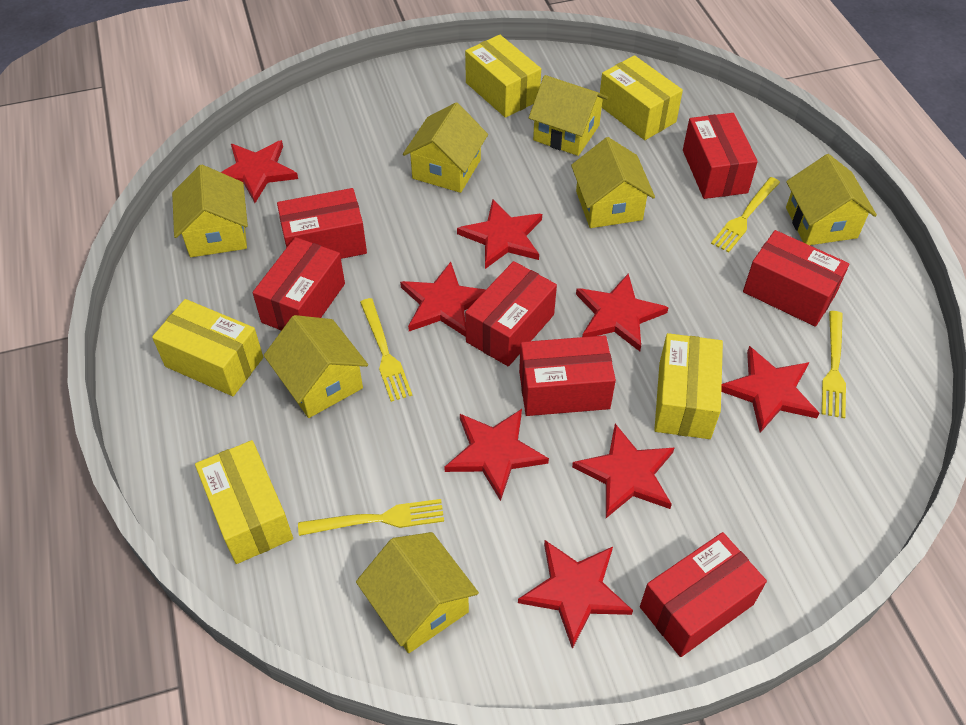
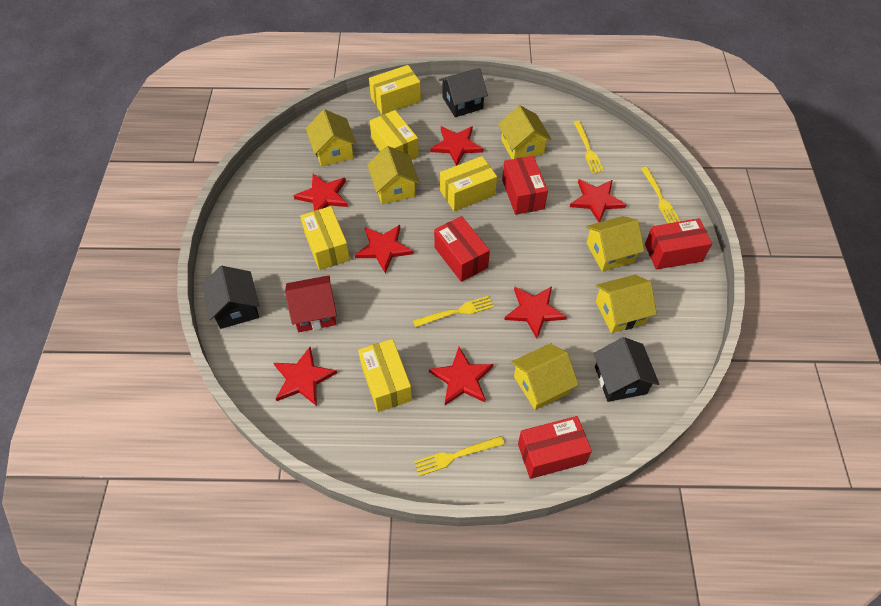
black house: none = 0 -> [202,266,259,329] [439,68,488,117] [594,337,659,402] = 3
red box: [253,237,345,331] [277,188,367,259] [465,261,557,366] [519,335,616,416] [640,532,767,657] [683,113,758,199] [743,230,849,327] = 7 -> [434,216,490,282] [502,156,548,215] [518,416,592,479] [645,218,712,270] = 4
red house: none = 0 -> [285,275,337,332] = 1
red star: [221,140,298,203] [400,262,486,337] [444,409,549,501] [457,199,542,269] [518,540,633,649] [572,424,674,518] [576,273,669,351] [721,346,819,433] = 8 -> [274,347,337,406] [294,173,348,211] [355,225,413,273] [429,347,493,405] [430,126,483,166] [504,286,567,339] [570,179,626,222] = 7
yellow house: [172,165,248,257] [264,315,368,418] [356,532,479,653] [403,102,488,193] [529,75,608,156] [571,137,655,228] [786,154,877,245] = 7 -> [306,109,356,166] [367,146,420,204] [498,105,552,159] [511,343,579,410] [586,216,644,271] [595,275,657,333] = 6

